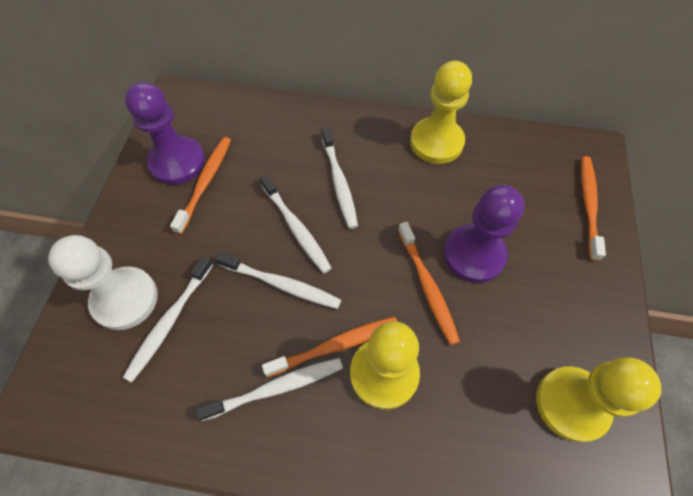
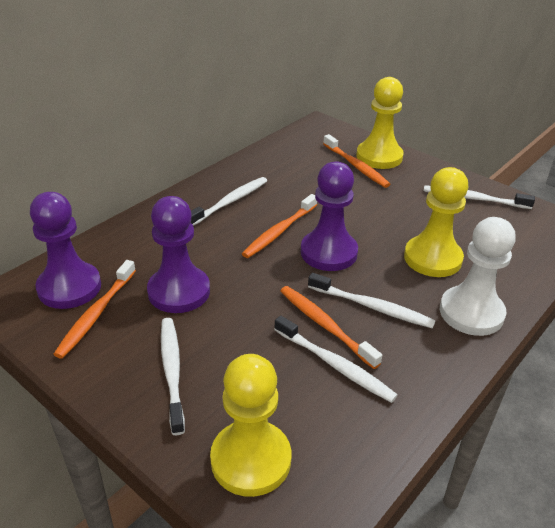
purple pawn: [125,82,205,185] [444,185,524,283] = 2 -> [30,192,101,309] [147,196,210,313] [301,161,358,271] = 3

